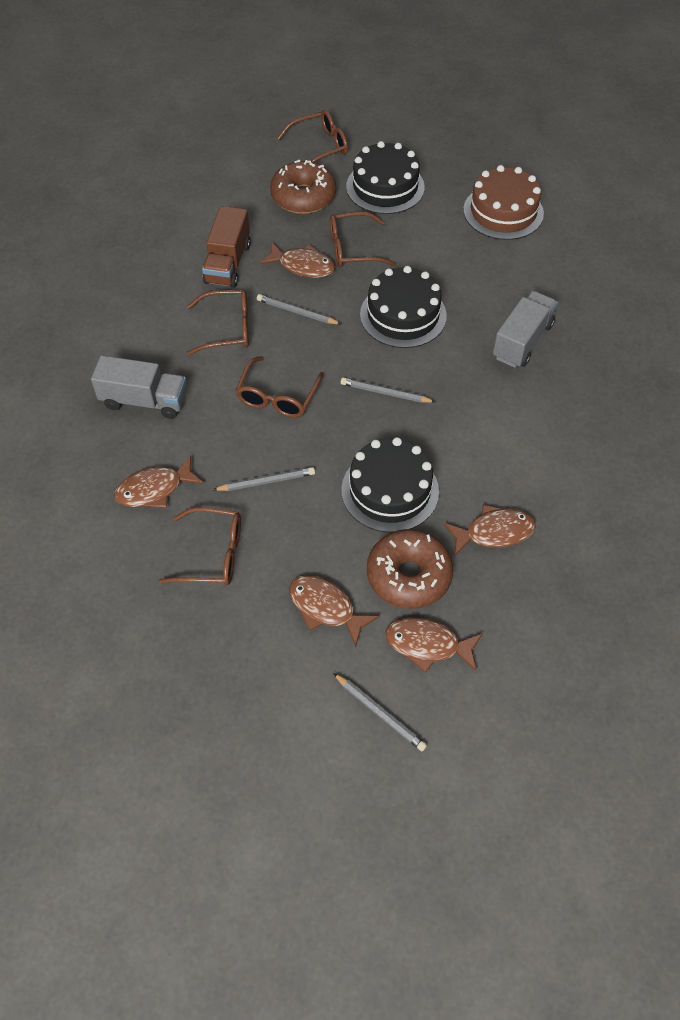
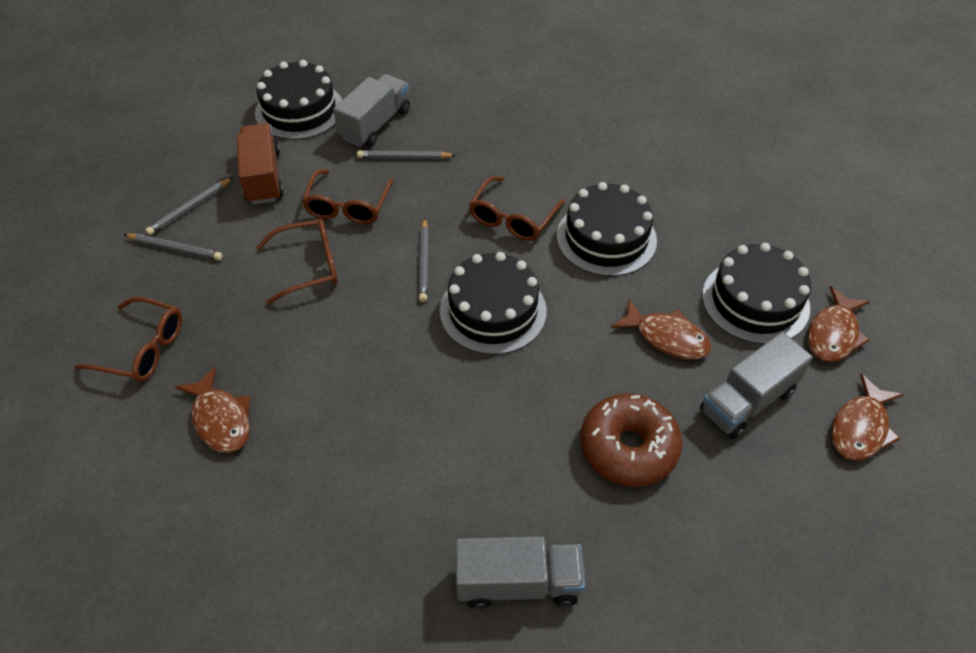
black cake: [341,437,439,533] [346,141,425,214] [360,266,447,348] = 3 -> [255,60,342,140] [440,252,547,355] [557,182,657,276] [702,243,811,344] = 4
brown cake: [463,165,544,240] = 1 -> none = 0
brown donut: [270,160,336,214] [367,529,453,609] = 2 -> [580,393,682,487] = 1
brown fish: [114,455,204,508] [259,242,335,278] [289,575,379,647] [385,617,483,672] [444,505,536,555] = 5 -> [175,366,250,453] [611,299,711,359] [808,286,870,362] [831,374,904,461] = 4
brown glasses: [159,507,241,585] [187,290,249,355] [235,356,324,418] [277,110,348,162] [330,212,396,267] = 5 -> [74,297,182,382] [256,219,338,305] [302,169,394,224] [469,176,565,241] = 4
grey truck: [91,355,187,419] [493,291,558,368] = 2 -> [333,74,410,147] [456,536,585,609] [700,332,813,439] = 3

